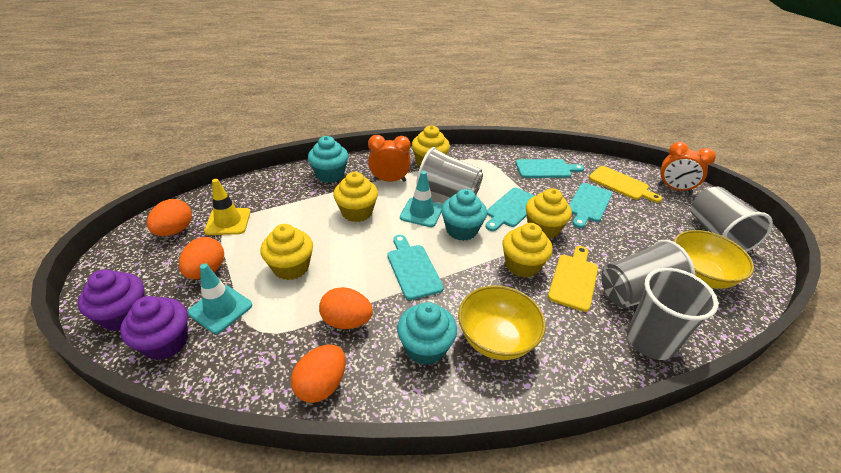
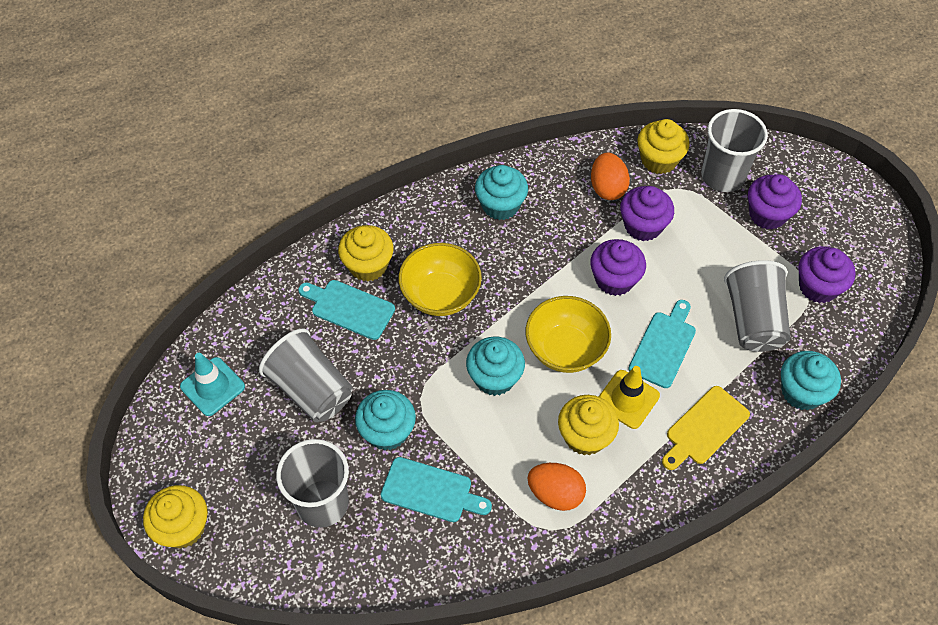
orange clock: [368,135,411,182] [658,142,716,194] = 2 -> none = 0
orange egg: [147,199,192,236] [179,237,224,279] [291,345,346,403] [319,287,373,329] = 4 -> [527,463,586,511] [591,153,630,200] = 2
purple cupcake: [78,269,145,331] [120,296,188,360] = 2 -> [590,239,646,296] [620,186,674,241] [748,174,802,230] [798,246,856,303] = 4
turquoise cupcake: [308,136,348,183] [397,302,457,365] [441,189,487,241] = 3 -> [355,390,416,450] [466,337,525,396] [475,165,528,220] [781,351,841,410] = 4
turquoise cutting board: [387,235,444,300] [486,188,534,231] [516,159,584,178] [569,183,612,228] = 4 -> [298,280,395,340] [381,457,492,522] [628,300,696,388] = 3
turquoise traffic cone: [188,263,252,334] [400,171,443,227] = 2 -> [180,353,245,416] = 1
yellow cupcake: [260,224,313,280] [333,172,378,222] [412,125,450,167] [502,223,553,277] [526,188,572,239] = 5 -> [143,485,208,549] [338,225,393,281] [558,395,619,455] [637,119,690,174] = 4
yellow cutting board: [548,246,598,312] [589,166,662,203] = 2 -> [662,386,750,470] = 1

